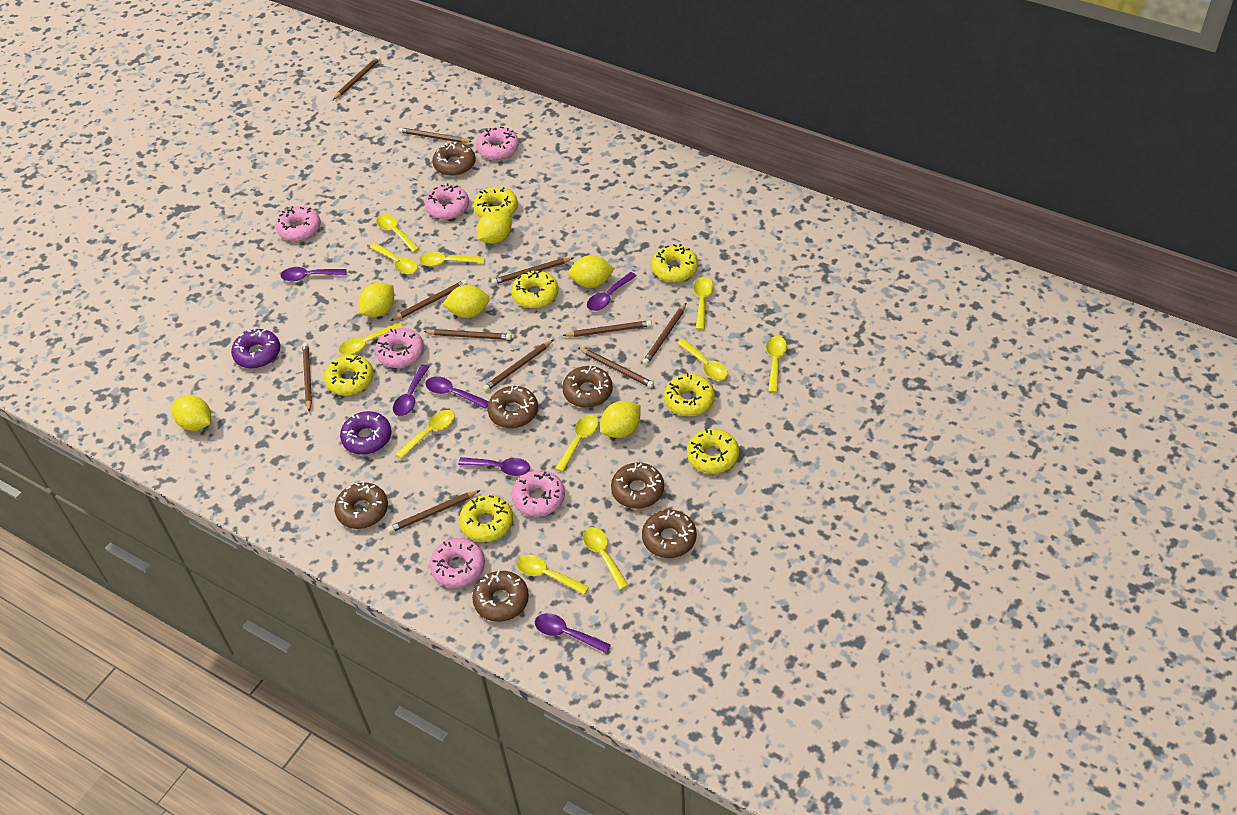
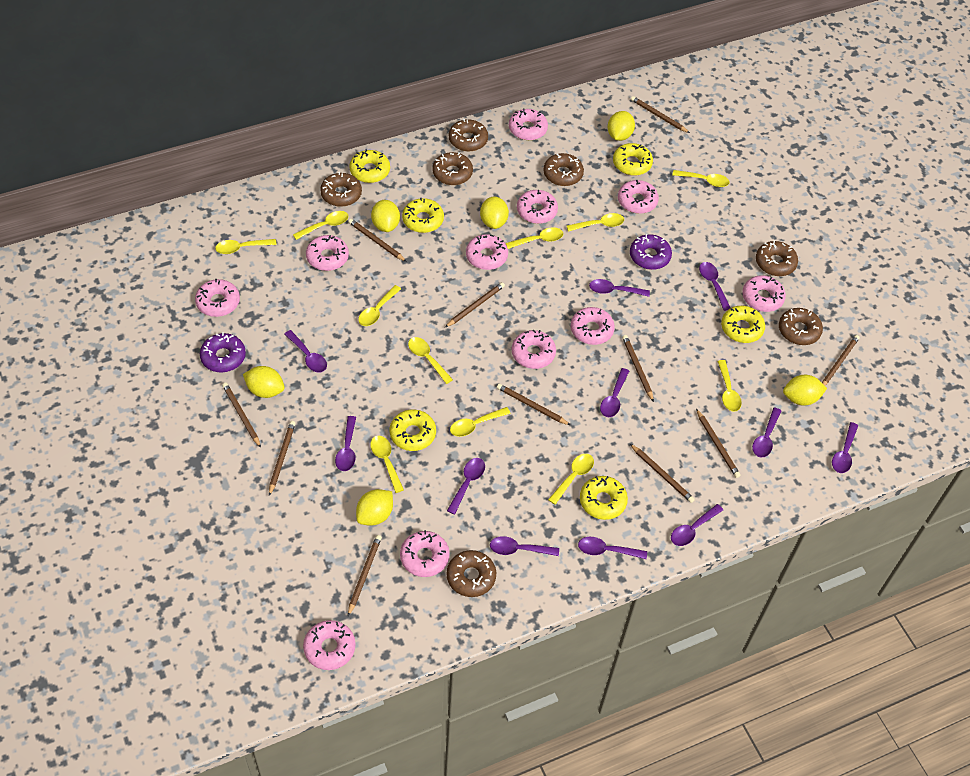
pink donut: [276,206,321,241] [375,328,424,368] [425,183,469,219] [430,538,485,587] [476,127,519,160] [512,470,565,517] = 6 -> [195,279,240,317] [303,620,355,670] [306,235,349,271] [400,530,450,577] [466,234,508,270] [509,108,548,140] [511,330,556,369] [517,190,558,224] [571,307,615,345] [618,180,659,214] [742,275,786,312] = 11
purple spoon: [281,267,347,281] [393,365,429,416] [425,376,489,409] [458,457,530,476] [535,613,611,653] [587,272,637,311] = 6 -> [284,330,327,372] [335,416,356,471] [447,458,485,514] [490,536,559,556] [578,537,647,559] [589,279,650,297] [600,368,629,417] [671,504,723,546] [699,262,731,311] [752,407,781,458] [832,422,858,473] = 11
yellow donut: [324,355,374,395] [459,495,513,542] [473,187,518,218] [511,270,559,308] [651,244,698,282] [664,373,715,416] [687,429,739,473] = 7 -> [349,149,390,183] [390,409,436,451] [402,198,444,233] [580,476,628,520] [613,143,653,176] [721,306,765,343] = 6

